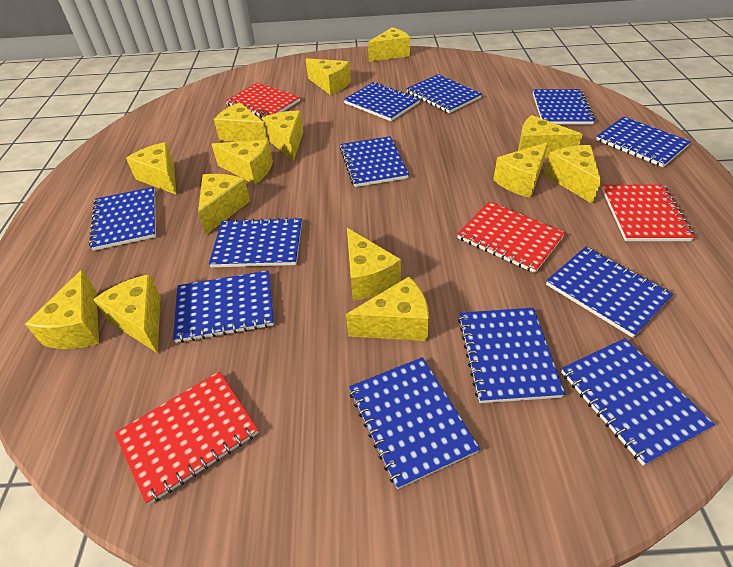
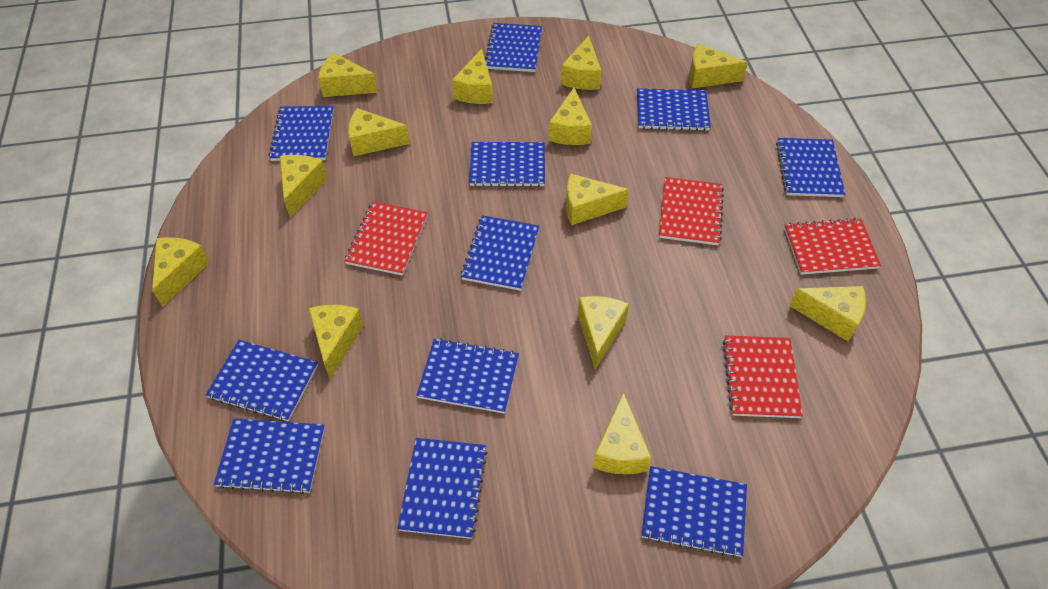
blue notebook: [89,187,156,251] [173,270,274,343] [209,217,302,268] [340,136,409,187] [344,82,420,121] [349,357,480,489] [406,74,482,113] [458,308,565,403] [533,89,595,125] [546,247,673,338] [561,338,715,466] [596,116,691,167] = 12 -> [206,340,318,421] [214,419,325,494] [269,106,334,161] [397,438,487,539] [416,338,519,414] [461,215,539,291] [469,142,545,187] [485,23,542,72] [637,88,711,131] [642,466,747,558] [776,138,845,197] = 11
yellow cheese: [25,270,99,349] [93,274,161,353] [126,142,176,194] [198,174,250,235] [212,140,273,184] [214,102,268,142] [262,111,303,161] [306,58,351,95] [346,277,429,341] [347,228,401,300] [368,27,410,62] [493,142,548,198] [518,115,583,158] [544,145,601,204] = 14 -> [152,237,210,307] [280,155,328,218] [309,305,364,379] [318,53,378,97] [348,108,410,156] [452,49,493,104] [549,88,592,145] [561,36,602,90] [566,173,629,225] [577,296,629,370] [593,392,652,474] [689,44,748,89] [789,286,866,341] = 13

